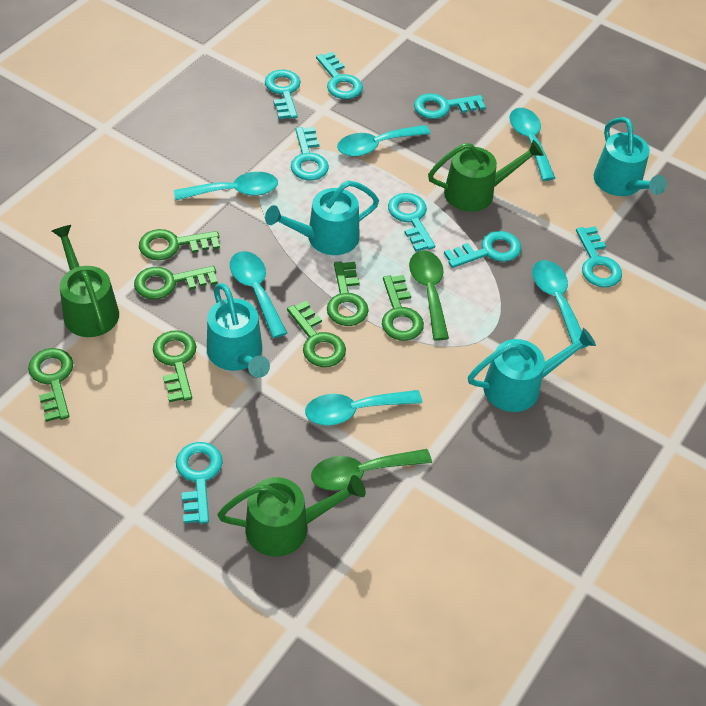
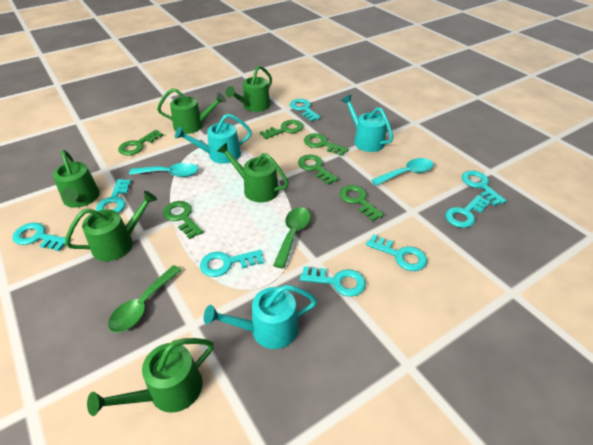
green key: [28,348,73,422] [134,266,217,299] [139,229,220,260] [153,330,196,402] [287,301,346,367] [327,261,369,326] [382,275,424,341] = 7 -> [118,130,163,155] [163,201,203,239] [260,120,303,139] [298,155,338,185] [304,133,349,156] [339,185,384,221] = 6
green watering can: [52,225,119,337] [218,475,366,557] [428,140,544,212] = 3 -> [53,150,100,208] [65,191,157,261] [87,338,214,416] [157,88,226,134] [217,143,289,202] [226,66,272,112] = 6
turquoise spoon: [174,172,278,201] [230,251,287,338] [305,390,422,426] [337,125,430,157] [510,108,555,181] [532,260,588,349] = 6 -> [129,163,198,177] [372,158,434,186] = 2
turquoise watering can: [207,283,270,378] [265,180,379,255] [468,328,596,412] [594,117,667,196] = 4 -> [175,114,252,164] [204,285,317,349] [341,95,393,152] = 3

